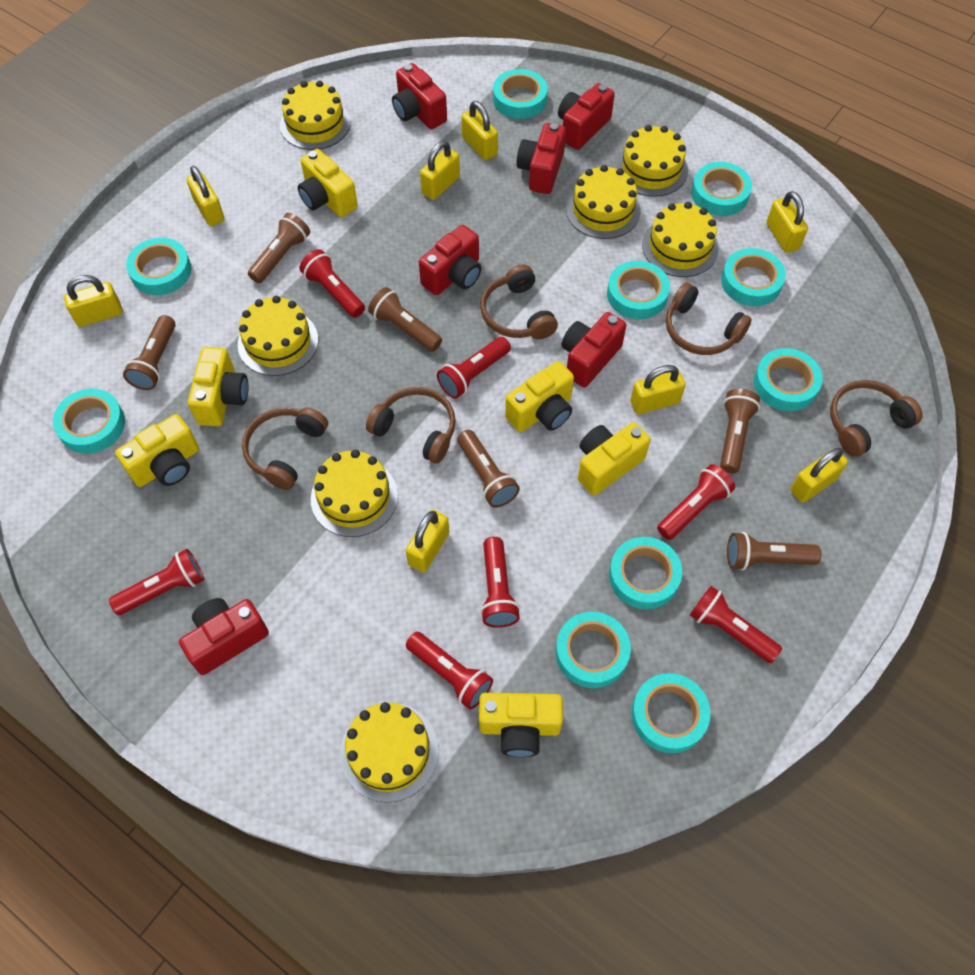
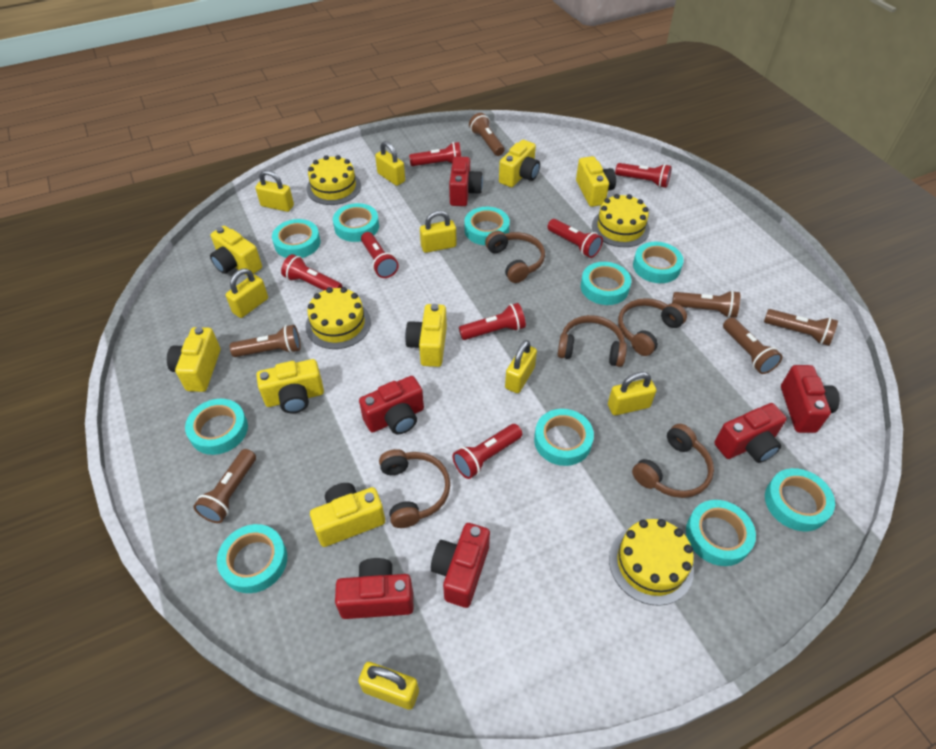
yellow cake: [238,296,318,376] [280,80,351,150] [311,450,398,537] [340,702,439,802] [566,165,641,239] [615,125,688,197] [642,202,719,277] = 7 -> [306,155,361,205] [306,287,371,349] [592,194,650,247] [609,519,694,606] = 4
yellow camera: [115,414,199,487] [188,347,248,426] [298,149,358,217] [479,693,563,757] [505,361,574,432] [578,422,650,495] = 6 -> [167,327,220,392] [210,226,262,276] [256,359,324,413] [310,483,385,547] [405,304,447,367] [499,140,540,187] [576,156,616,207] = 7
yellow padlock: [64,275,123,327] [187,166,225,226] [406,510,449,573] [420,141,460,200] [462,101,498,160] [630,365,686,414] [766,191,808,253] [790,448,848,503] = 8 -> [226,268,268,318] [255,170,294,212] [358,662,419,710] [375,141,405,186] [420,211,456,253] [505,340,537,393] [608,372,656,416] = 7

